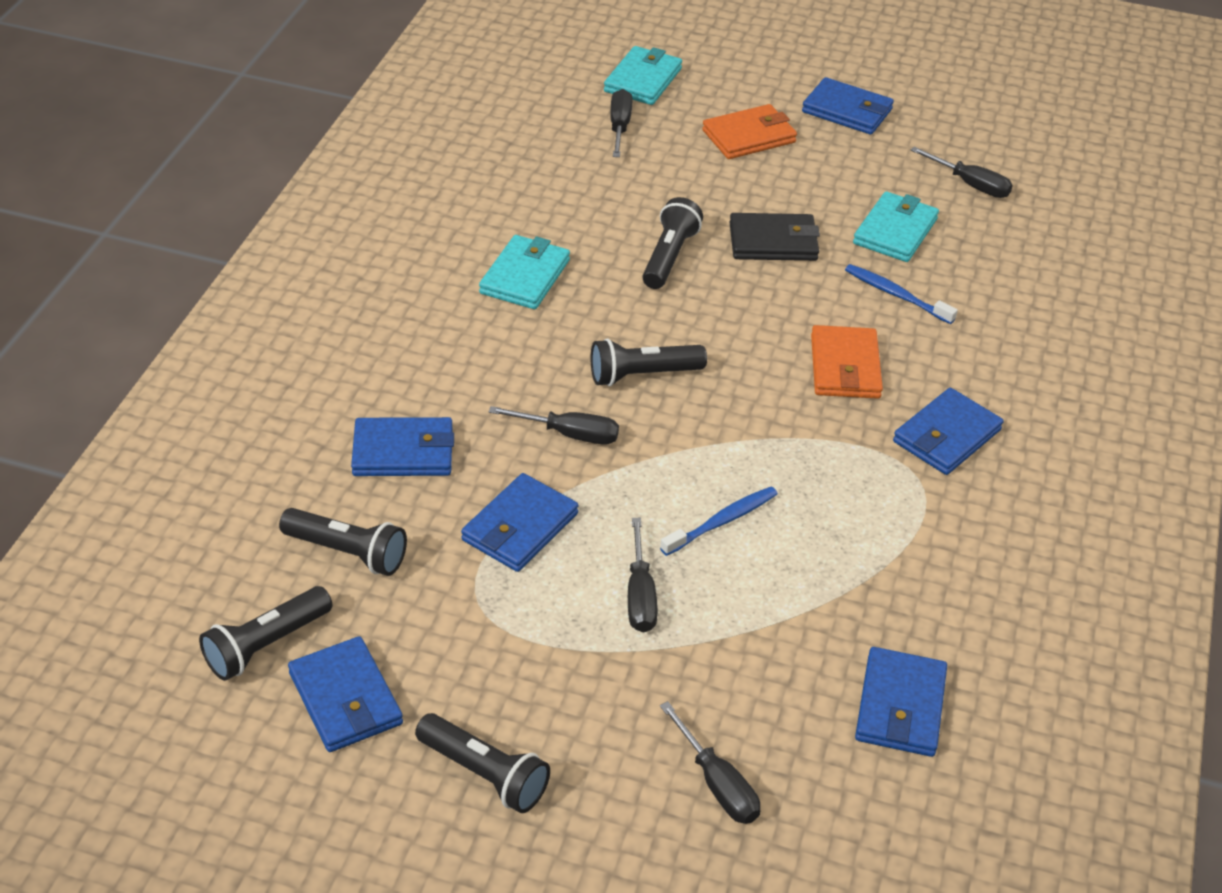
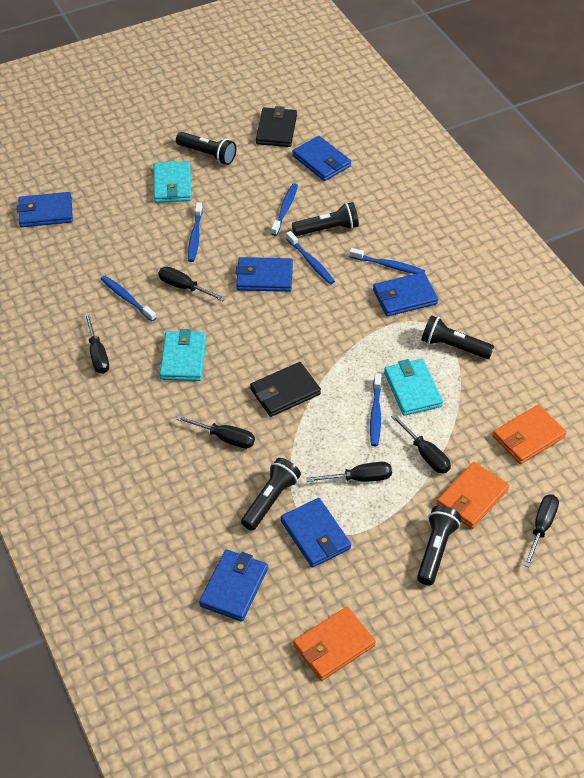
black screwdriver: [488,406,619,445] [610,89,633,157] [628,518,658,633] [660,701,760,824] [911,147,1013,198] = 5 -> [84,313,109,374] [158,267,226,301] [176,415,255,449] [306,462,392,482] [391,414,451,474] [524,494,559,567] = 6
black wallet: [729,213,820,261] = 1 -> [250,362,321,417] [256,106,297,147] = 2
blue toothbrush: [660,486,778,556] [845,264,958,324] = 2 -> [101,276,156,321] [188,202,203,262] [271,183,298,236] [286,231,335,284] [349,248,425,274] [370,373,382,446] = 6
orange wallet: [702,104,797,159] [811,325,883,399] = 2 -> [293,607,376,681] [437,462,509,529] [493,405,566,464] = 3

